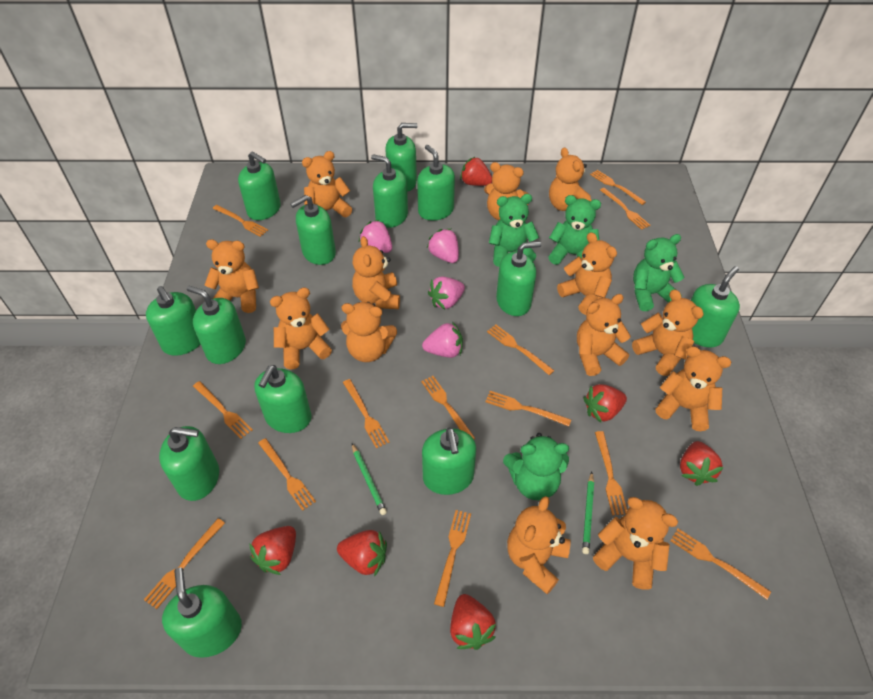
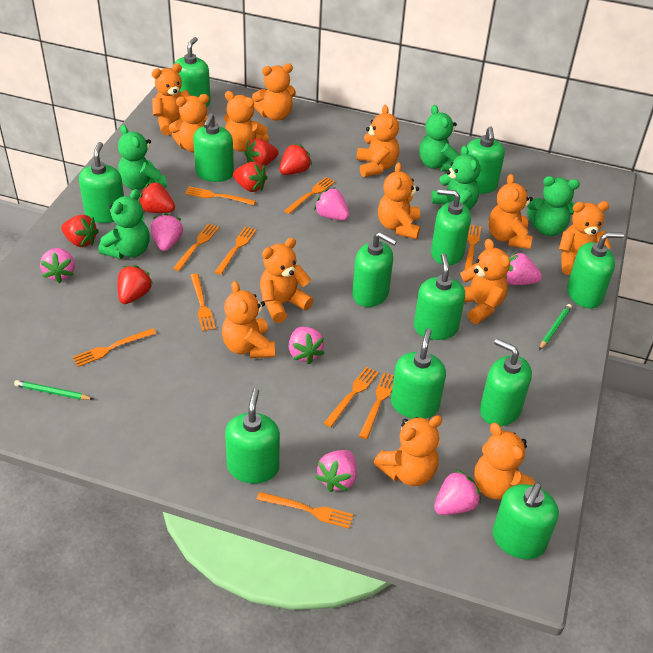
green soap dispenser: [146,286,201,356] [159,426,219,501] [162,567,242,658] [187,286,246,364] [238,151,281,220] [254,365,311,433] [290,195,336,265] [371,154,408,228] [385,123,417,192] [417,145,455,221] [422,428,476,495] [496,241,541,316] [691,266,740,348] = 13 -> [79,142,124,223] [174,37,211,107] [193,113,234,182] [225,388,280,484] [352,232,397,307] [391,328,446,419] [414,253,465,340] [431,189,471,265] [466,126,505,194] [480,339,532,426] [493,483,559,559] [567,232,624,308] = 12
green teddy bear: [489,194,539,267] [503,433,569,500] [549,195,601,265] [633,234,685,311] = 4 -> [98,189,150,259] [118,125,167,190] [419,105,459,171] [431,146,480,210] [527,176,580,236] = 5
orange fork: [144,518,225,609] [193,381,253,439] [213,205,268,237] [258,438,316,511] [343,379,389,448] [421,376,475,439] [434,510,471,607] [485,391,571,426] [487,325,554,375] [590,170,646,205] [595,431,627,515] [600,188,650,230] [670,529,771,600] = 13 -> [73,328,156,367] [173,223,219,271] [185,186,256,205] [190,273,216,331] [215,226,257,275] [257,492,353,528] [284,177,335,214] [324,366,379,427] [359,372,394,439] [464,225,481,270] = 10
pink strawberry: [359,220,392,253] [422,322,463,358] [427,229,459,263] [428,276,465,309] = 4 -> [40,248,75,283] [151,213,183,251] [289,327,325,364] [314,187,349,220] [316,450,357,492] [434,469,481,515] [505,252,542,285] = 7

